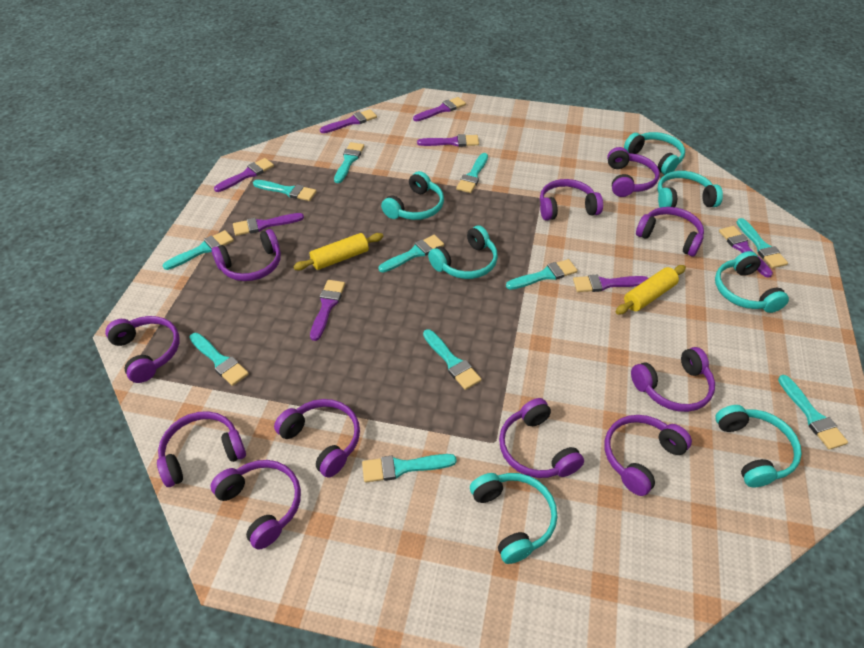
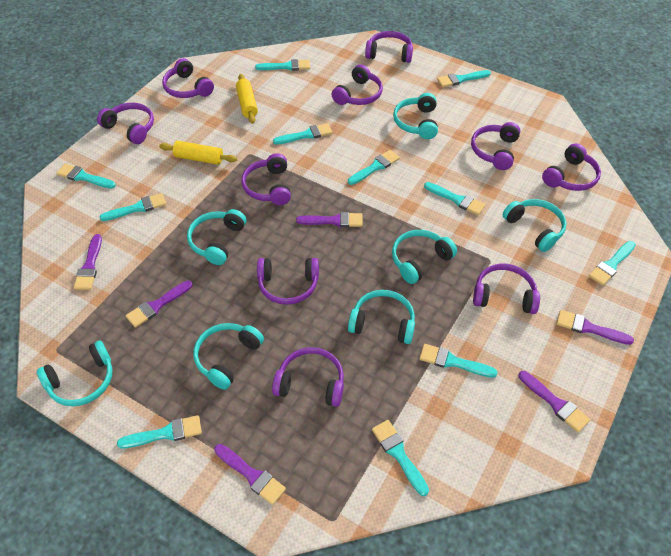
purple brush: [214,158,274,192] [233,213,304,236] [310,280,345,341] [320,109,377,133] [413,97,466,121] [417,134,479,147] [573,275,649,292] [719,226,773,278] = 8 -> [74,234,102,290] [126,280,193,328] [214,444,286,505] [296,212,363,227] [518,371,590,432] [556,310,634,345] = 6
purple headphones: [105,316,180,383] [157,411,246,487] [210,460,301,550] [211,229,281,281] [274,399,360,478] [499,398,584,478] [540,179,603,221] [604,415,692,496] [607,147,660,197] [631,347,715,412] [636,207,704,256] = 11 -> [97,103,154,144] [162,58,214,98] [241,153,291,205] [257,258,319,305] [272,347,344,407] [332,64,383,105] [365,31,413,63] [471,122,520,170] [473,263,540,314] [542,143,601,191] = 10

